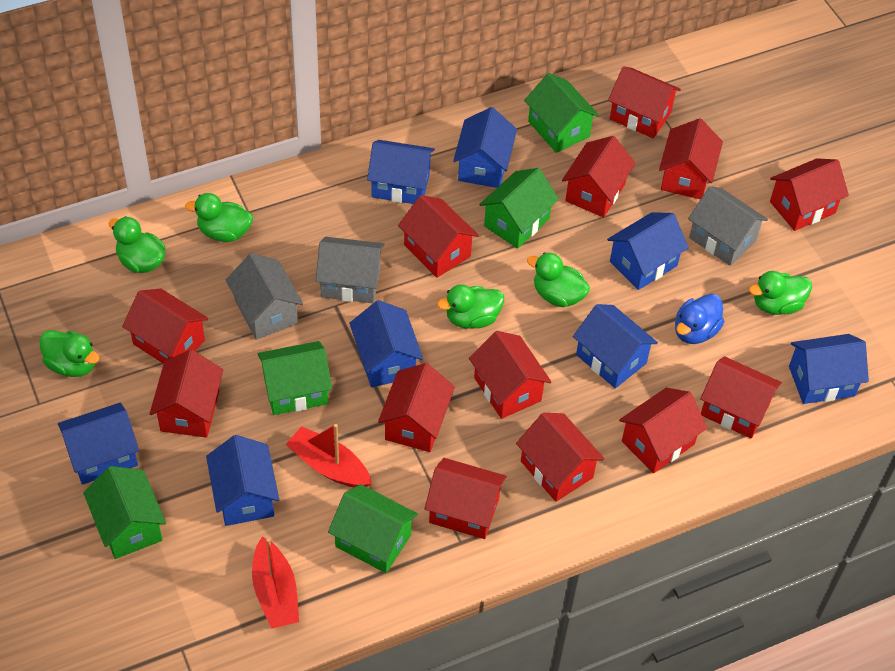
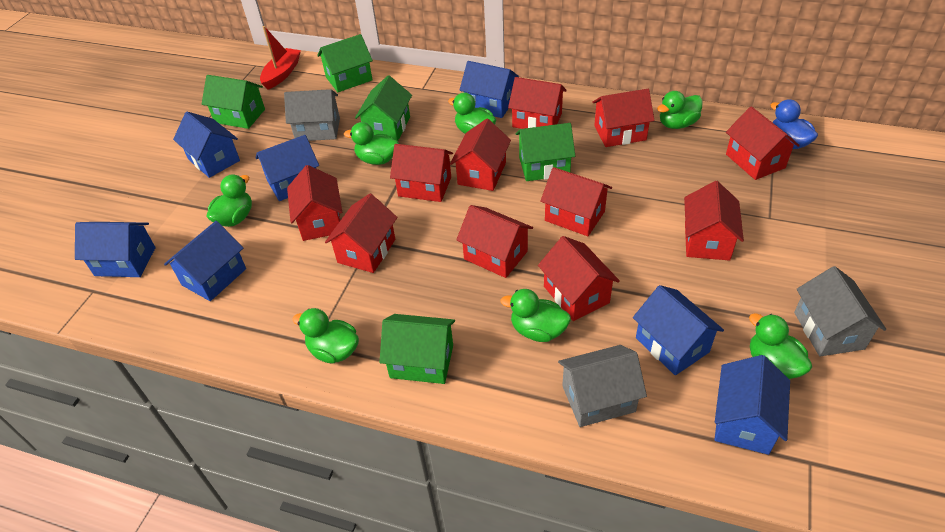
blue house: [58,402,139,485] [206,435,280,526] [349,300,423,387] [367,140,435,204] [453,107,517,188] [573,304,658,388] [607,212,689,290] [789,334,869,404] = 8 -> [75,222,156,277] [164,221,246,301] [173,112,240,178] [256,135,319,201] [460,61,519,118] [633,285,724,375] [714,355,790,455] = 7
green duck: [39,330,100,377] [109,216,165,273] [185,193,253,242] [437,284,504,329] [527,253,590,307] [749,271,812,315] = 6 -> [207,175,252,227] [292,308,359,363] [344,122,399,165] [448,92,496,134] [500,289,571,342] [657,91,703,129] [749,313,812,379] = 7
red boat: [252,536,299,629] [285,424,372,488] = 2 -> [260,26,301,90] = 1
red house: [122,289,209,364] [149,350,223,438] [378,363,455,452] [398,195,479,278] [425,458,506,539] [469,331,551,419] [516,413,604,502] [562,136,636,218] [608,66,681,138] [619,388,707,473] [659,118,723,199] [700,356,782,439] [770,158,849,231] = 13 -> [287,165,342,241] [325,193,398,273] [390,144,453,202] [450,119,511,191] [456,205,533,278] [508,77,567,129] [538,236,620,321] [540,167,612,236] [592,89,655,147] [684,181,744,261] [726,106,800,180] = 11

